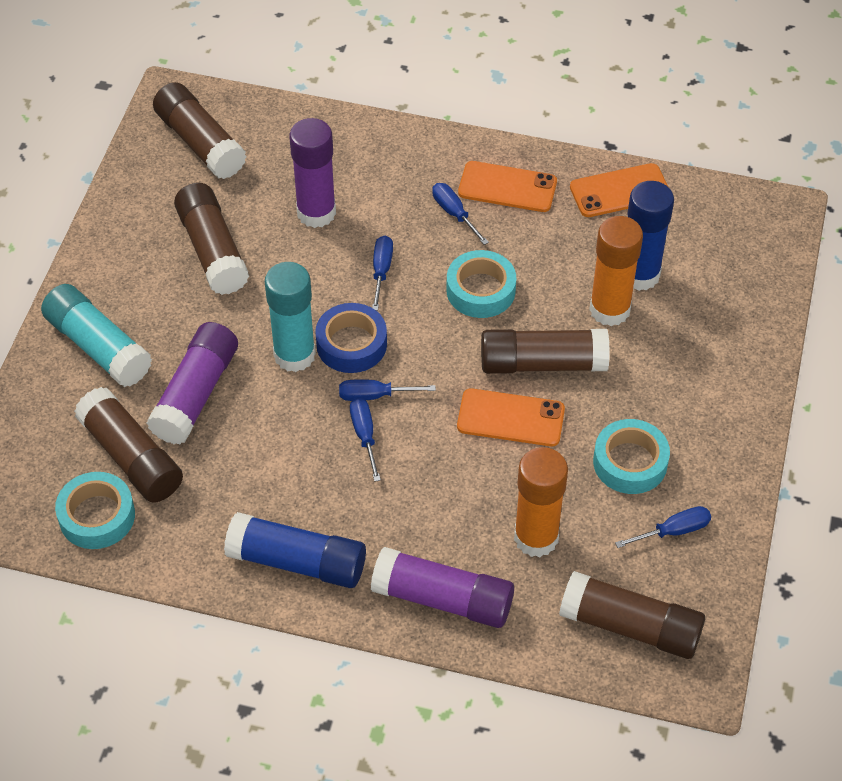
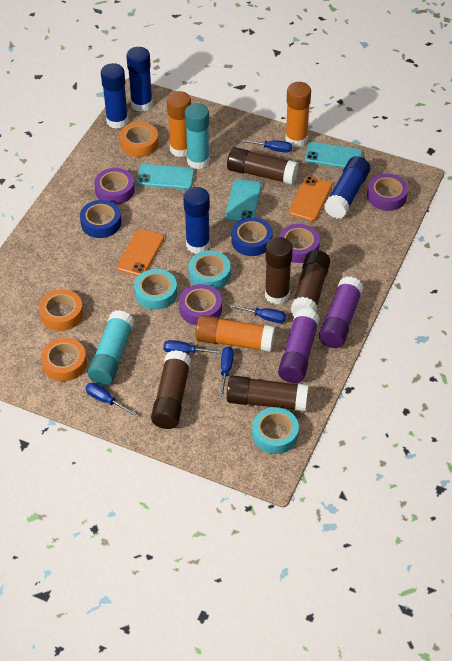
blue glue stick: [224,512,366,588] [627,181,674,291] = 2 -> [101,63,128,129] [126,47,153,112] [183,187,210,254] [324,156,370,219] = 4
blue tape: [315,303,387,373] = 1 -> [80,200,121,238] [232,217,273,256] = 2
orange glue stick: [514,447,568,557] [589,216,643,326] = 2 -> [167,91,191,157] [196,315,275,352] [285,82,311,147] = 3
orange phone: [457,388,565,446] [458,161,557,212] [570,163,668,217] = 3 -> [117,229,164,276] [289,176,332,221] = 2
orange tape: none = 0 -> [39,289,83,331] [41,338,87,381] [120,122,159,157] = 3
purple glue stick: [147,322,238,444] [289,118,336,228] [371,547,514,628] = 3 -> [278,308,320,383] [319,276,364,348] = 2
purple tape: none = 0 -> [94,168,135,205] [179,284,222,325] [279,224,320,263] [367,173,408,211] = 4
turquoise phone: none = 0 -> [137,164,194,189] [225,179,262,222] [305,142,362,168] = 3

